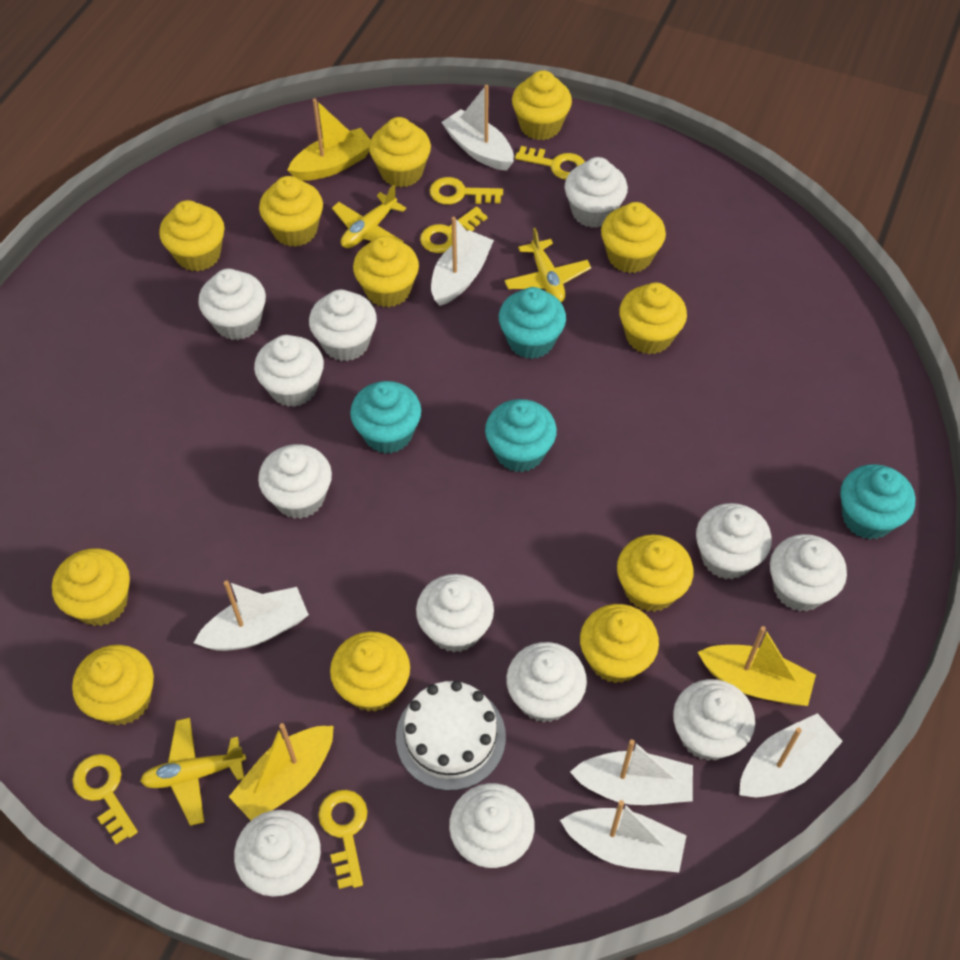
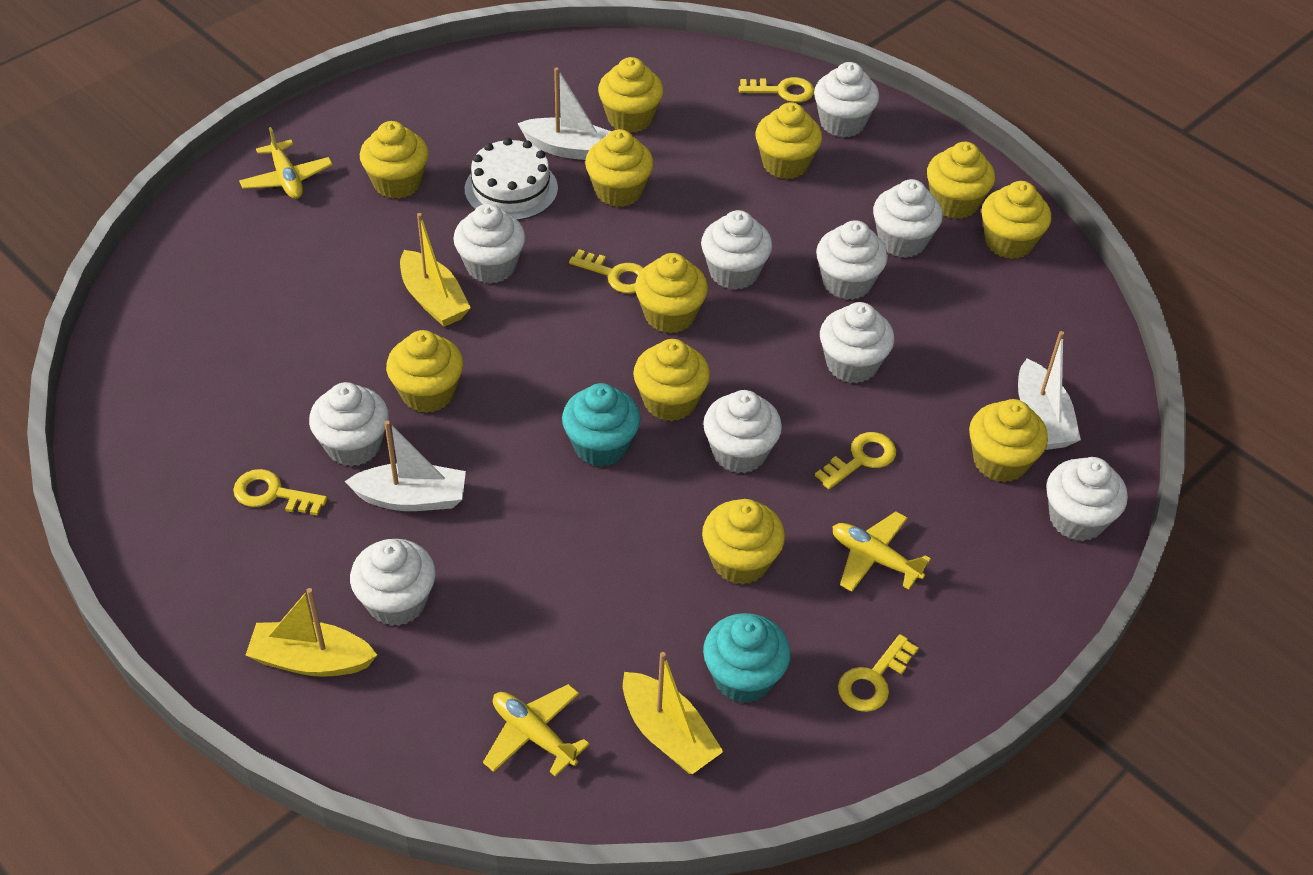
turquoise cupcake: [350,381,421,454] [485,399,557,472] [499,287,566,359] [840,464,915,539] = 4 -> [562,383,641,467] [703,613,791,703] = 2
white boat: [194,581,309,651] [431,217,494,306] [441,85,514,171] [560,800,686,872] [570,739,693,805] [739,713,843,797] = 6 -> [345,421,466,511] [517,67,611,160] [1018,331,1081,450] = 3
white cupcake: [198,269,266,340] [234,810,321,897] [254,335,324,407] [258,444,332,519] [309,289,377,361] [416,574,494,653] [449,783,535,868] [506,642,587,723] [564,157,628,228] [673,679,755,761] [696,503,772,580] [770,534,847,612] = 12 -> [309,382,389,467] [350,539,436,626] [453,204,525,284] [701,210,772,290] [703,390,782,473] [814,62,879,137] [816,220,888,300] [820,302,894,383] [873,179,943,258] [1046,457,1128,541] = 10
yellow cupcake: [52,548,130,626] [72,645,154,725] [159,200,225,272] [259,176,323,247] [330,632,410,712] [353,236,419,307] [369,117,431,187] [512,70,572,140] [580,604,659,683] [601,202,666,273] [617,535,693,612] [619,283,687,354] = 12 -> [360,121,428,199] [386,330,463,413] [585,129,654,207] [598,57,663,133] [633,339,710,421] [635,253,708,334] [702,499,785,585] [755,102,822,179] [927,142,995,219] [969,399,1048,483] [981,181,1051,259] = 11

